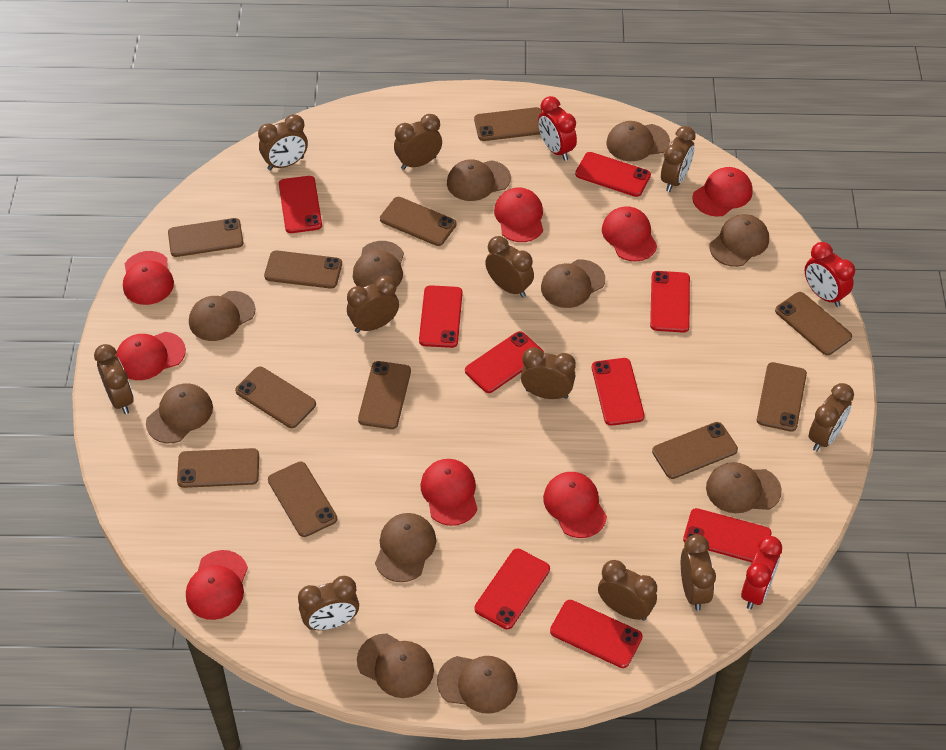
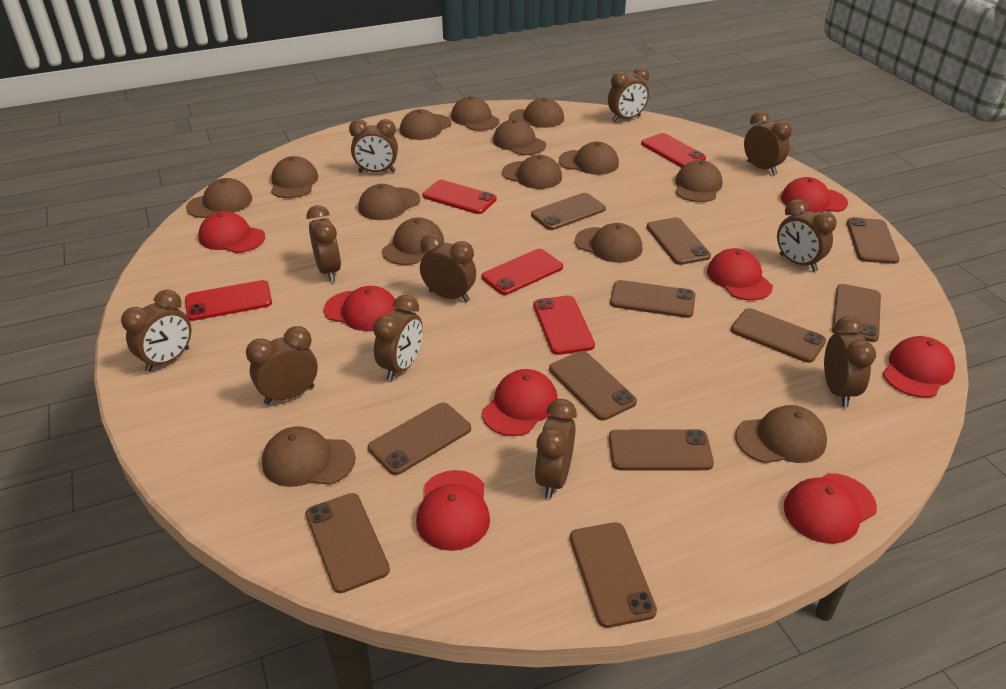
brown cap: [146,383,213,443] [189,291,256,341] [353,241,404,287] [357,634,434,698] [375,513,436,582] [437,656,518,714] [447,159,511,201] [541,260,605,308] [606,121,670,161] [706,462,782,513] [709,214,769,267] = 11 -> [186,178,252,218] [262,426,356,487] [271,156,318,198] [358,184,420,220] [382,217,444,265] [400,109,452,140] [451,96,500,131] [493,119,546,155] [502,155,562,189] [509,98,564,128] [559,142,619,175] [575,223,642,263] [675,160,722,202] [735,405,827,463] = 14
red clock: [538,96,577,161] [741,536,782,609] [805,242,855,307] = 3 -> none = 0
red phone: [279,176,322,233] [419,285,463,348] [465,331,544,393] [474,549,550,629] [550,600,643,668] [575,152,651,197] [592,358,645,426] [650,271,690,333] [683,508,771,562] = 9 -> [185,280,272,321] [422,180,497,214] [482,249,563,295] [533,295,595,355] [641,133,706,167] = 5

